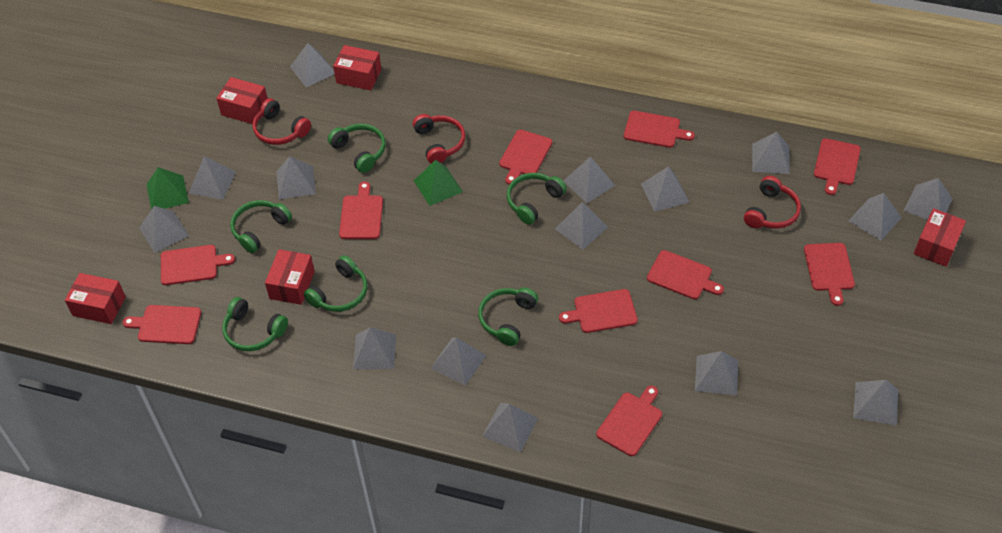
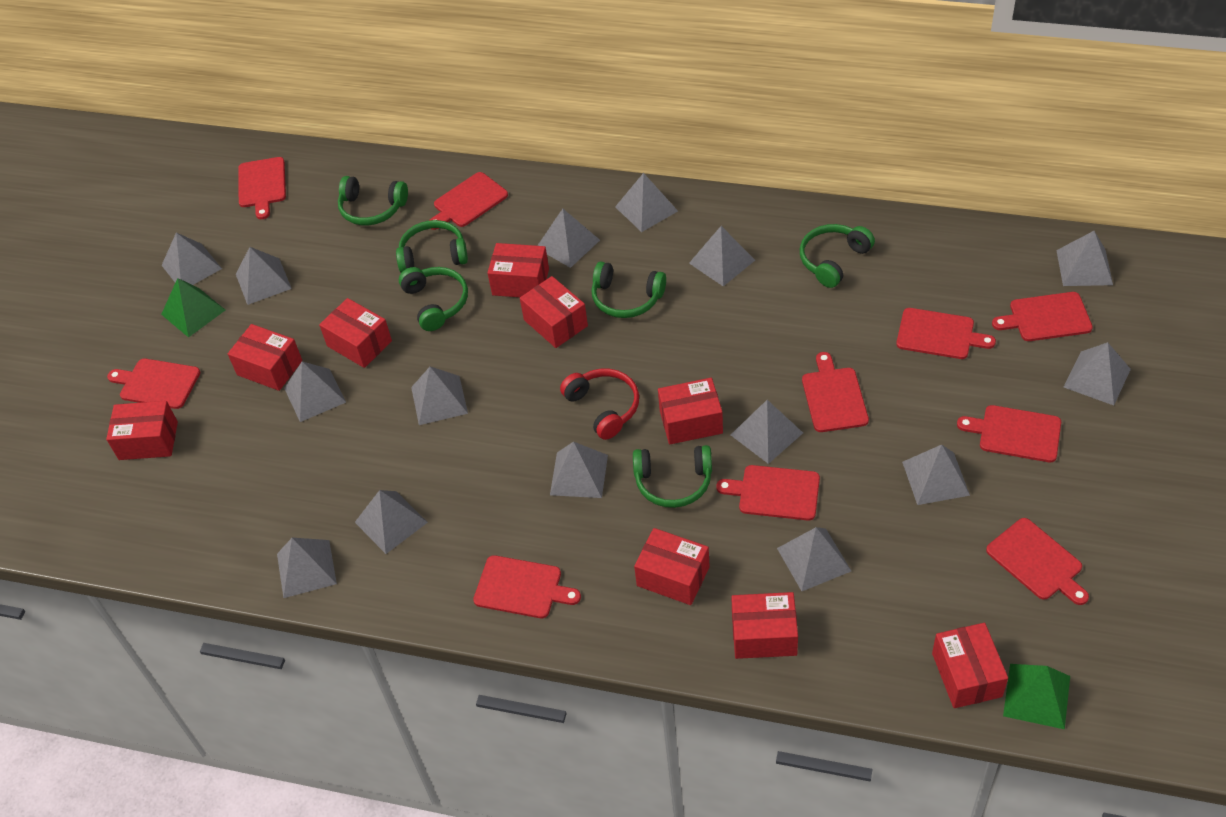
red box: [65,273,126,324] [216,77,268,124] [265,249,315,305] [333,45,381,90] [914,208,966,267] = 5 -> [106,401,178,460] [228,324,302,391] [319,298,392,368] [488,243,549,297] [520,276,588,348] [634,528,710,605] [658,378,723,444] [731,592,798,659] [932,623,1008,708] = 9
red headphones: [253,98,311,145] [413,114,465,164] [744,176,801,229] = 3 -> [560,369,639,440] = 1

